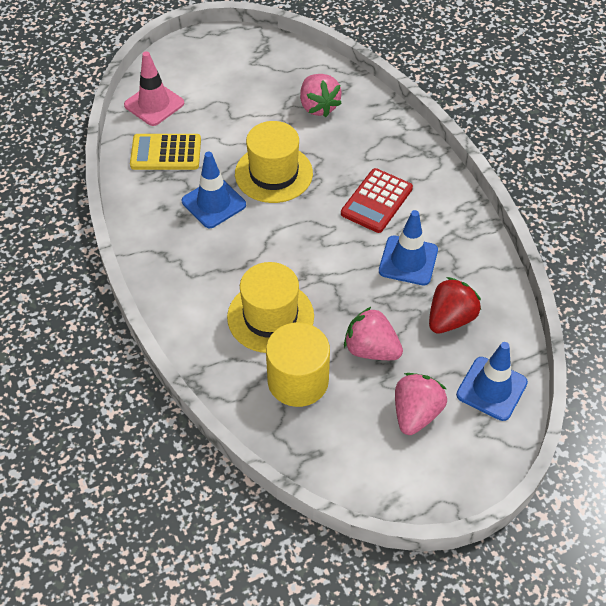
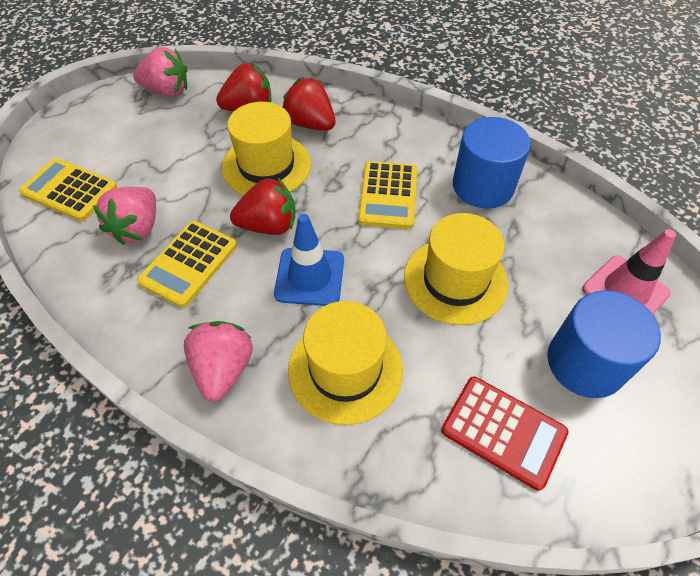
blue cylinder: none = 0 -> [453,117,531,208] [547,290,661,398] = 2
blue traffic cone: [182,152,246,228] [379,210,438,286] [456,342,528,421] = 3 -> [274,214,344,306] = 1
red strawberry: [429,277,481,334] = 1 -> [216,63,272,111] [230,177,295,235] [282,77,335,131] = 3
yellow calculator: [130,134,201,170] = 1 -> [19,158,117,221] [137,221,237,308] [358,161,417,229] = 3
yellow cylinder: [266,322,330,407] = 1 -> none = 0
yellow hat: [227,262,314,353] [235,121,313,203] = 2 -> [222,102,311,195] [288,301,403,425] [404,213,508,325] = 3

